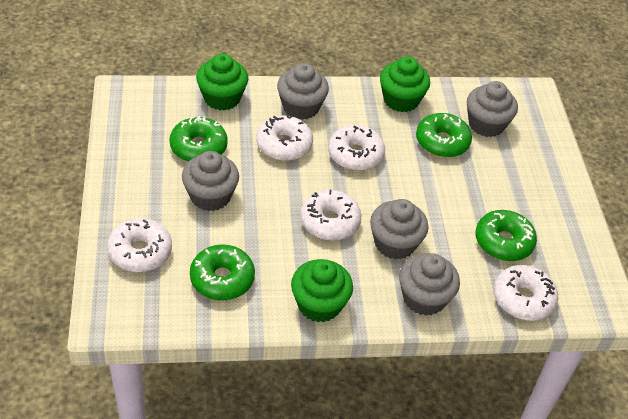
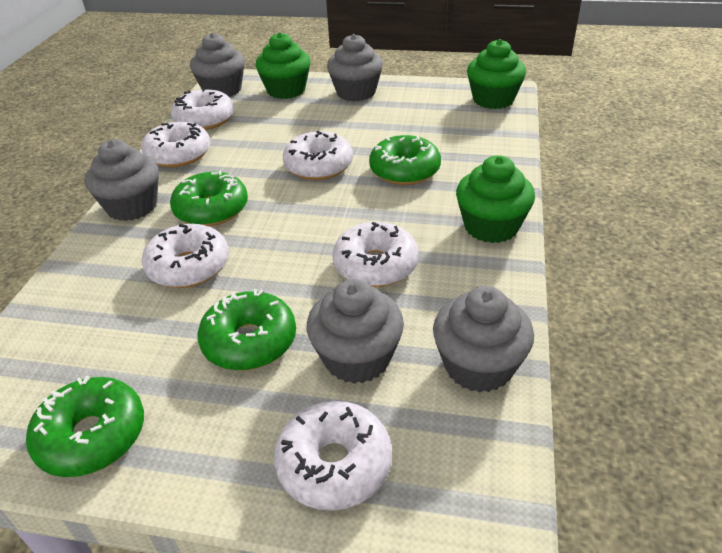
white donut: [107,218,172,272] [256,114,313,161] [300,190,361,241] [328,125,385,171] [494,265,558,321] = 5 -> [141,121,210,168] [142,224,229,288] [171,88,234,130] [274,401,392,511] [283,131,353,180] [332,222,419,287] = 6

